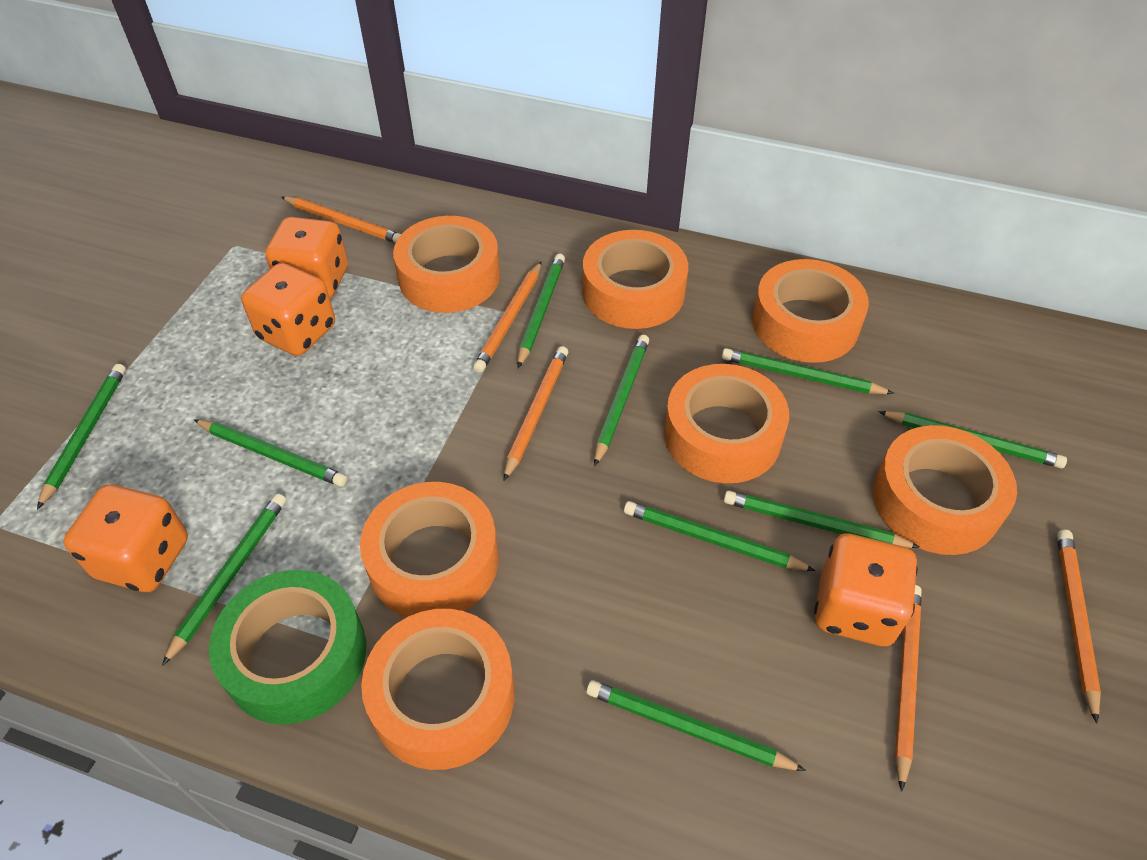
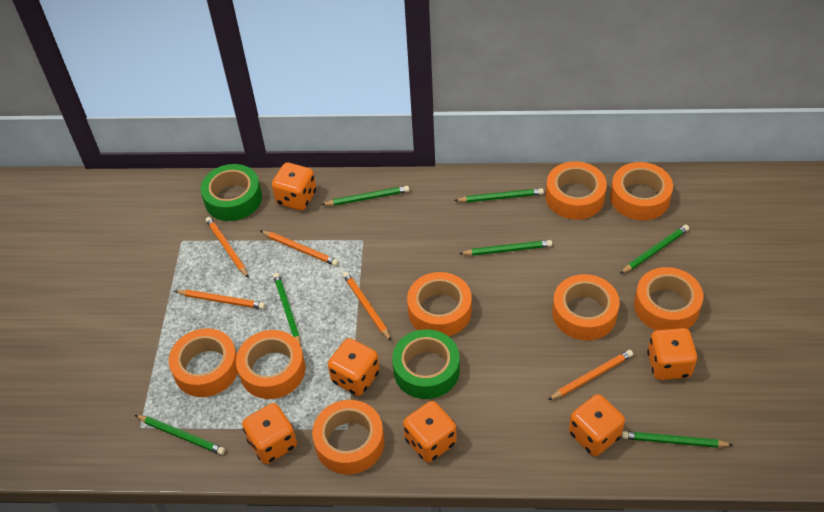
green pencil: [37,364,126,510] [162,493,286,666] [194,420,347,487] [517,254,565,368] [586,680,806,771] [594,335,649,467] [624,501,816,571] [722,348,894,394] [724,490,920,548] [878,411,1067,468] = 10 -> [135,415,225,455] [273,273,301,346] [321,186,409,206] [454,188,544,202] [459,240,552,256] [620,225,689,274] [622,431,732,448] = 7
green tape: [209,570,366,724] = 1 -> [201,164,262,221] [392,329,460,399] = 2
orange dice: [63,484,188,592] [241,263,335,356] [265,217,348,298] [814,534,918,647] = 4 -> [242,403,297,464] [272,162,316,211] [328,338,380,396] [403,401,457,463] [569,394,625,456] [647,328,697,380] = 6
orange tape: [360,482,499,617] [361,609,515,770] [393,216,500,313] [582,230,688,329] [664,364,789,483] [752,259,869,363] [873,425,1017,555] = 7 -> [169,328,238,397] [236,330,306,399] [312,400,384,474] [407,272,472,336] [545,161,607,220] [552,274,620,340] [610,162,673,220] [634,267,703,330] = 8

